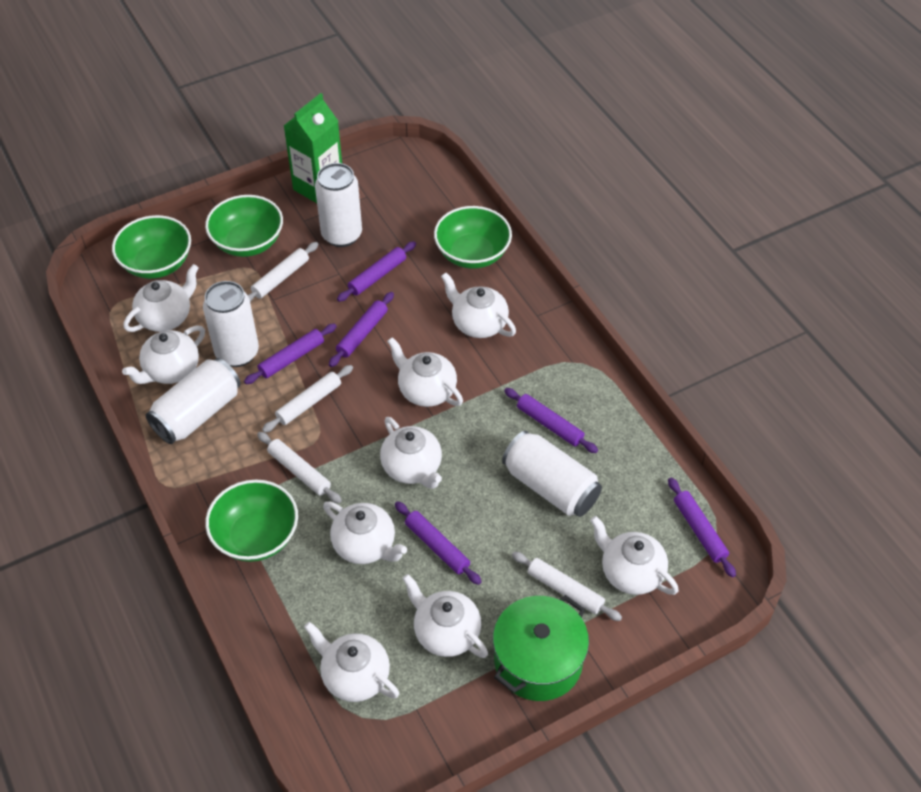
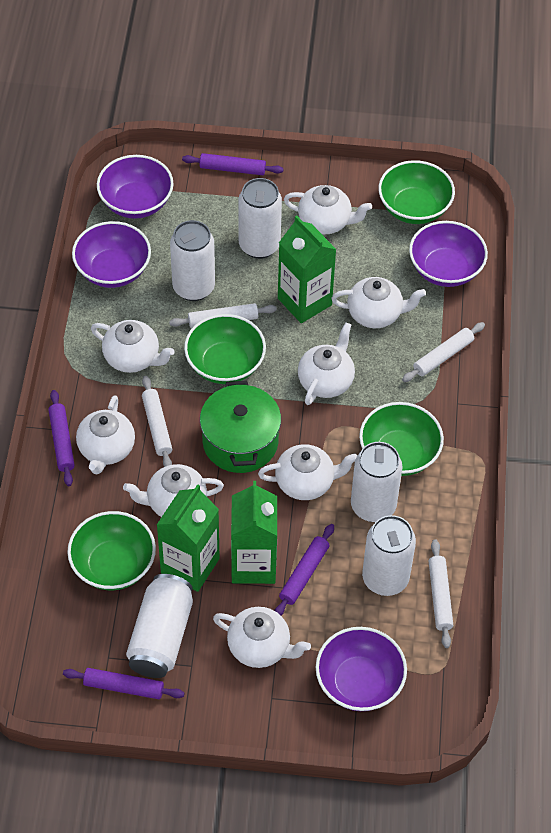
green carton: [284,93,342,203] = 1 -> [157,484,220,592] [231,481,277,584] [278,216,337,323] = 3
purple bowl: none = 0 -> [72,221,151,288] [97,155,174,219] [316,627,407,711] [409,221,488,287] = 4
purple rolling pin: [244,323,337,384] [329,292,394,367] [337,241,416,302] [395,501,482,585] [504,388,598,453] [668,478,736,578] = 6 -> [49,390,75,486] [63,668,184,699] [182,153,284,175] [274,524,334,616] = 4
white can: [146,358,241,444] [203,281,259,367] [315,163,362,247] [502,431,602,517] = 4 -> [126,574,193,678] [170,220,215,301] [238,178,282,259] [351,442,403,522] [362,515,416,596] = 5
white teapot: [122,326,205,384] [123,264,199,332] [304,622,399,702] [323,501,407,564] [380,417,442,489] [387,337,463,407] [402,574,488,658] [441,273,516,338] [590,516,679,595] = 9 -> [76,395,135,475] [91,320,175,373] [123,464,224,517] [213,607,311,668] [258,444,357,500] [284,185,372,234] [298,322,355,405] [331,277,426,328] = 8

